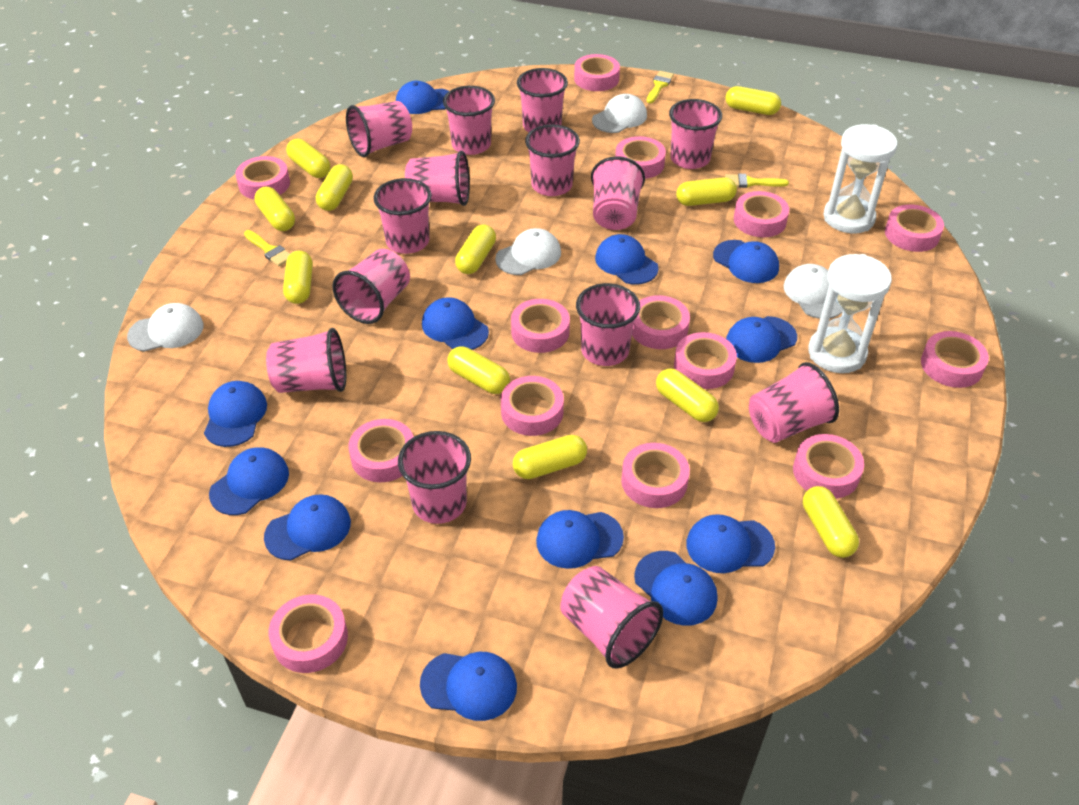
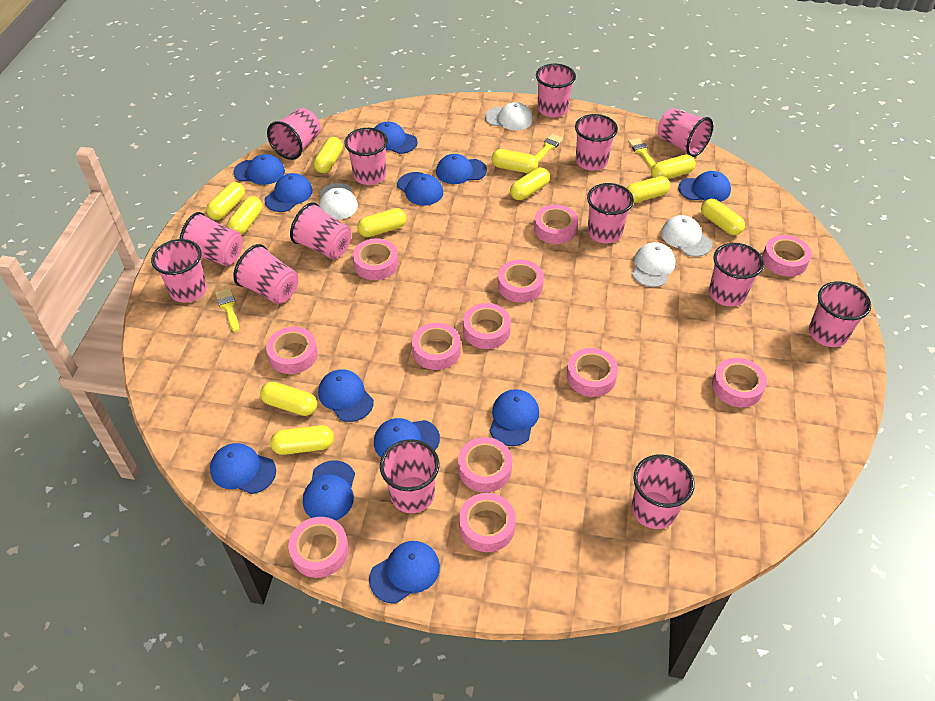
pink tape: [235,156,290,200] [269,594,348,673] [348,419,414,482] [501,376,564,436] [511,299,570,353] [574,54,620,91] [615,136,666,179] [621,443,690,508] [632,295,690,349] [674,332,737,389] [734,191,789,237] [793,434,864,499] [885,204,944,252] [921,331,989,388] = 14 -> [266,327,318,374] [288,517,349,578] [353,238,398,280] [412,323,461,370] [458,437,512,492] [459,493,516,552] [463,303,511,349] [498,260,544,303] [534,204,578,244] [567,348,618,397] [712,358,767,407] [762,235,812,277] = 12
white hourglass: [808,254,892,373] [823,124,897,233] = 2 -> none = 0

